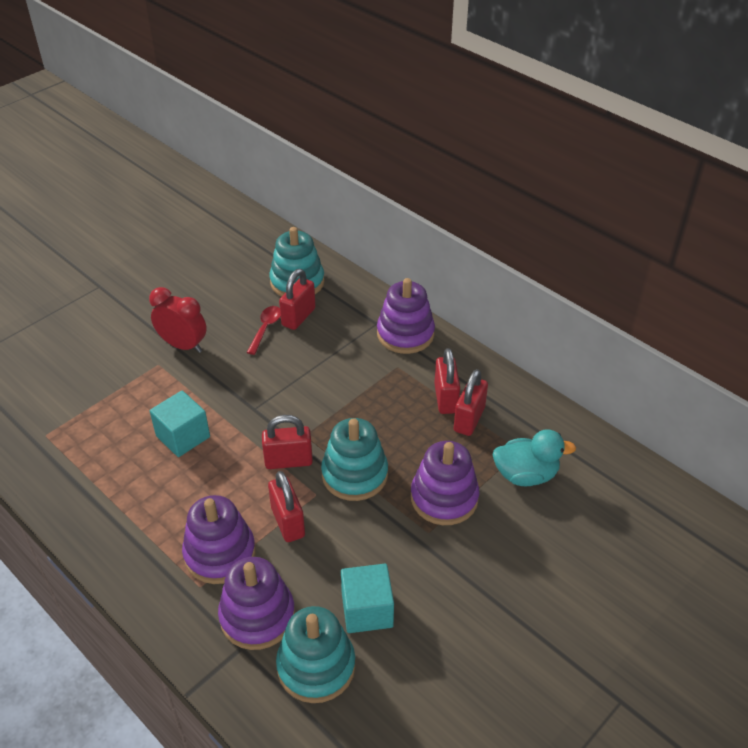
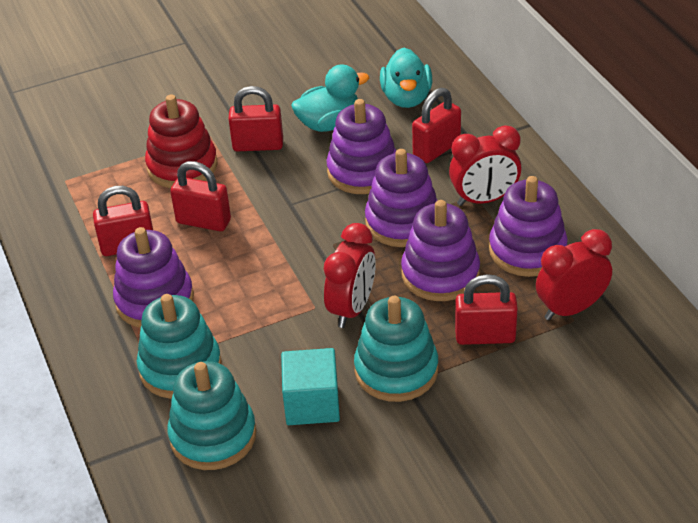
purple stacking toy: [182,495,256,584] [218,557,295,650] [377,278,435,354] [411,441,479,525] = 4 -> [113,227,194,328] [326,99,396,194] [365,149,438,247] [401,200,480,301] [489,176,568,277] = 5
red clock: [149,287,207,353] = 1 -> [324,223,376,328] [449,125,521,206] [536,229,612,320] = 3
red spoon: [247,306,281,355] = 1 -> none = 0
red stacking toy: none = 0 -> [145,95,218,188] = 1
turquoise cube: [150,391,210,457] [341,564,394,633] = 2 -> [281,348,340,425] = 1
turquoise duck: [493,429,576,486] = 1 -> [291,65,369,132] [380,48,432,108] = 2

